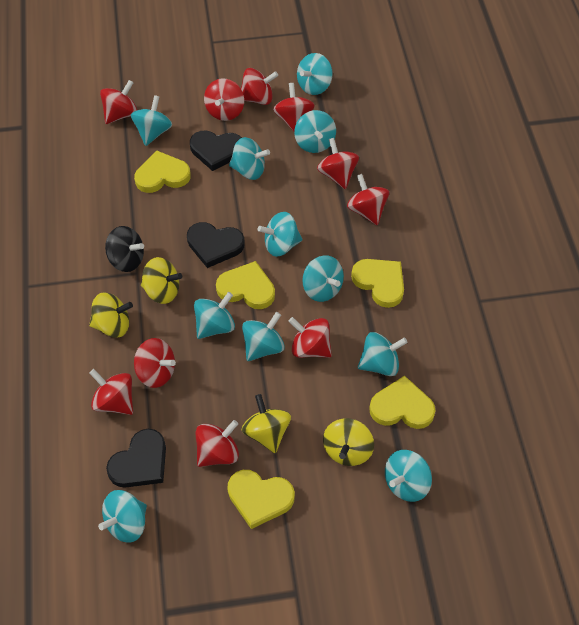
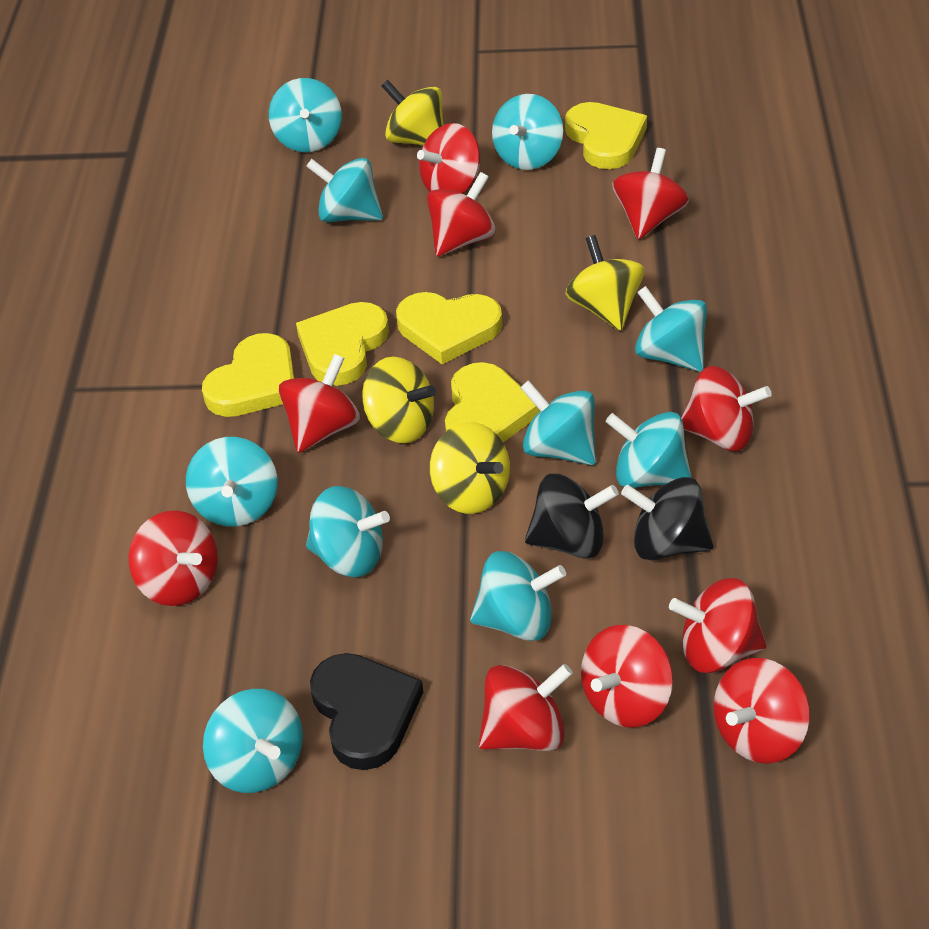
black heart: [106,429,166,488] [187,222,245,268] [190,130,242,171] = 3 -> [310,653,423,770] = 1
black spinning top: [105,226,144,272] = 1 -> [525,474,619,559] [621,477,713,561] = 2
turquoise spinning top: [98,490,147,542] [131,95,172,146] [194,292,235,339] [229,137,270,180] [242,312,285,361] [258,212,302,257] [294,110,336,153] [297,53,332,95] [302,255,344,302] [358,332,408,376] [385,450,432,502] = 11 -> [186,437,278,527] [203,689,303,793] [269,78,342,152] [306,158,383,222] [306,486,390,577] [470,551,566,641] [492,94,563,170] [520,380,596,465] [606,412,692,488] [635,286,707,372] = 10

